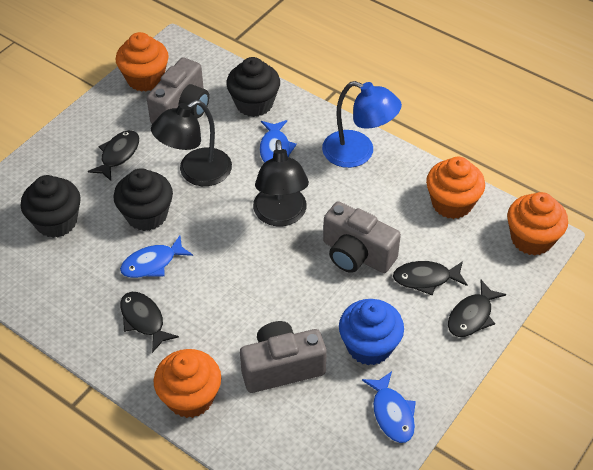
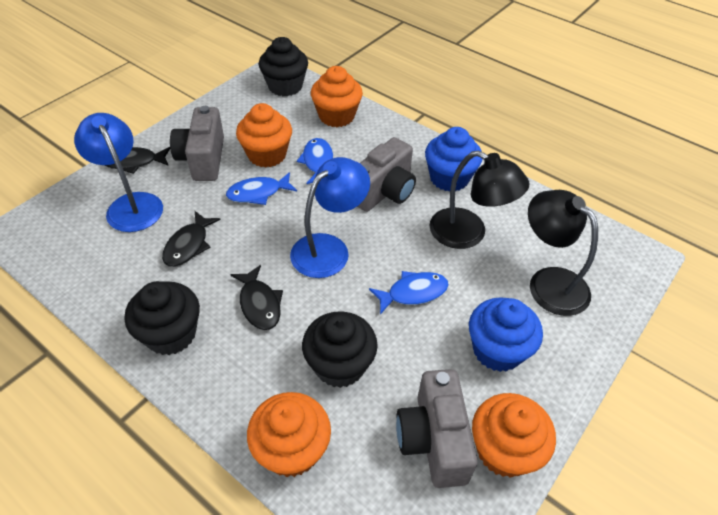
black fish: [88,130,139,181] [120,292,179,353] [393,261,468,296] [448,280,506,337] = 4 -> [105,147,170,174] [162,211,221,267] [230,265,283,330] = 3
blue cupcake: [339,299,404,365] = 1 -> [425,127,482,191] [469,297,543,372] = 2
blue lamp: [322,81,402,168] = 1 -> [74,113,163,232] [290,157,370,278] = 2

